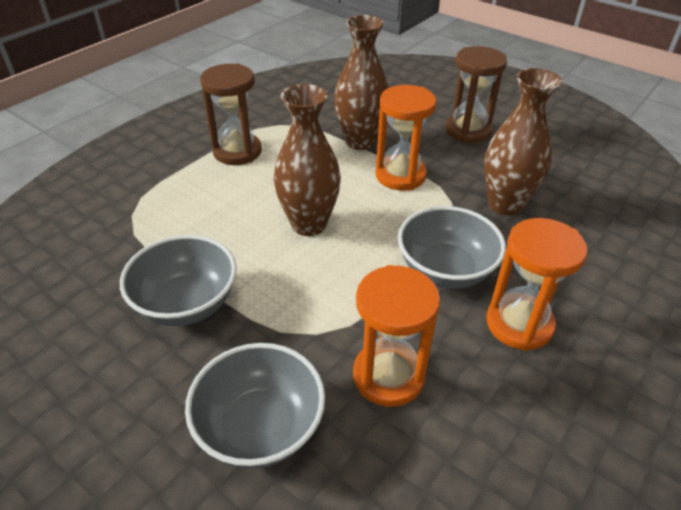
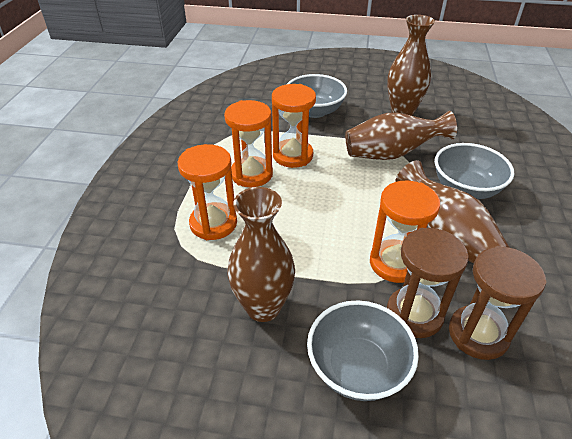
brown vase: [274,84,341,236] [334,15,389,150] [484,68,562,216] = 3 -> [228,187,295,322] [345,111,457,160] [387,15,435,116] [395,160,510,264] = 4
orange hourglass: [353,265,440,407] [376,85,437,190] [486,218,588,351] = 3 -> [178,144,237,240] [224,100,273,187] [272,84,316,168] [370,181,440,283] = 4

